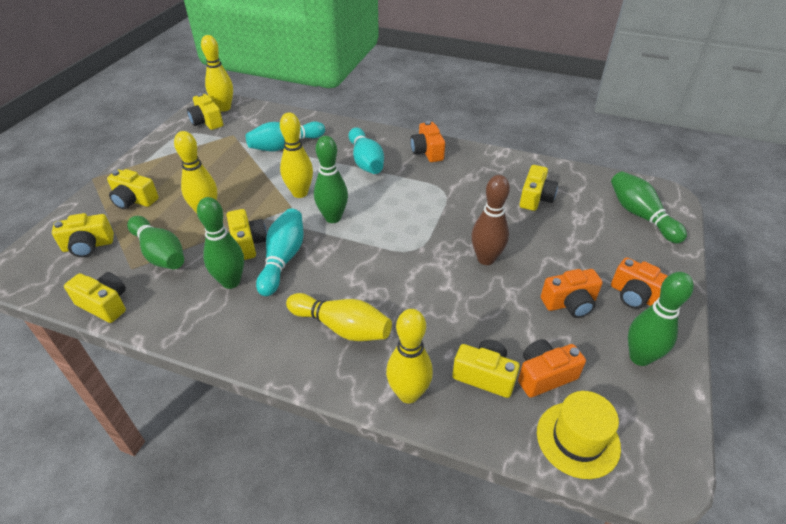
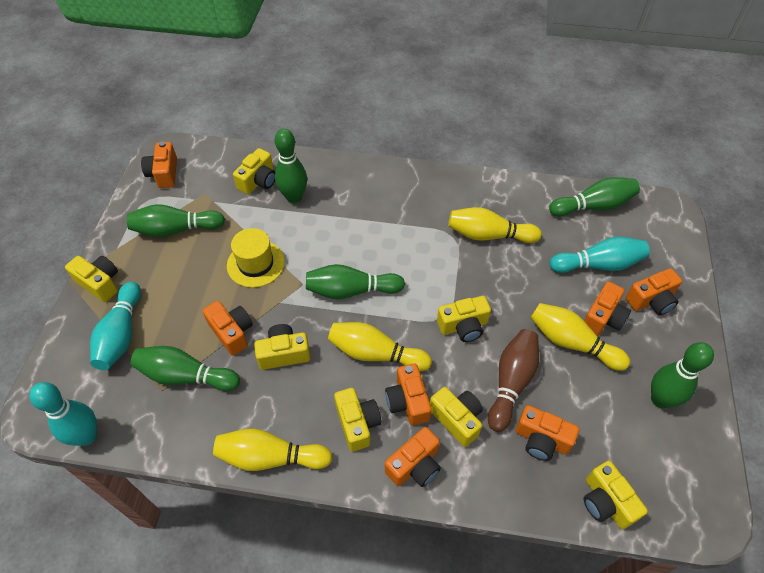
green bowling pin: [127,216,184,269] [197,197,244,289] [314,136,348,223] [611,171,687,244] [628,272,694,366] = 5 -> [127,204,225,237] [131,346,240,391] [275,129,307,203] [306,264,405,299] [549,177,640,217] [651,342,714,408] = 6
orange camera: [410,121,445,162] [518,339,586,398] [541,269,603,318] [611,257,668,309] = 4 -> [141,141,177,188] [203,301,253,356] [385,363,432,426] [385,427,441,487] [516,405,579,461] [584,282,631,336] [626,268,682,315] = 7
yellow bowling pin: [174,131,218,213] [201,35,233,112] [280,112,313,198] [286,293,392,341] [386,309,433,403] = 5 -> [213,429,333,471] [328,322,432,371] [448,207,542,243] [531,303,630,371] = 4

